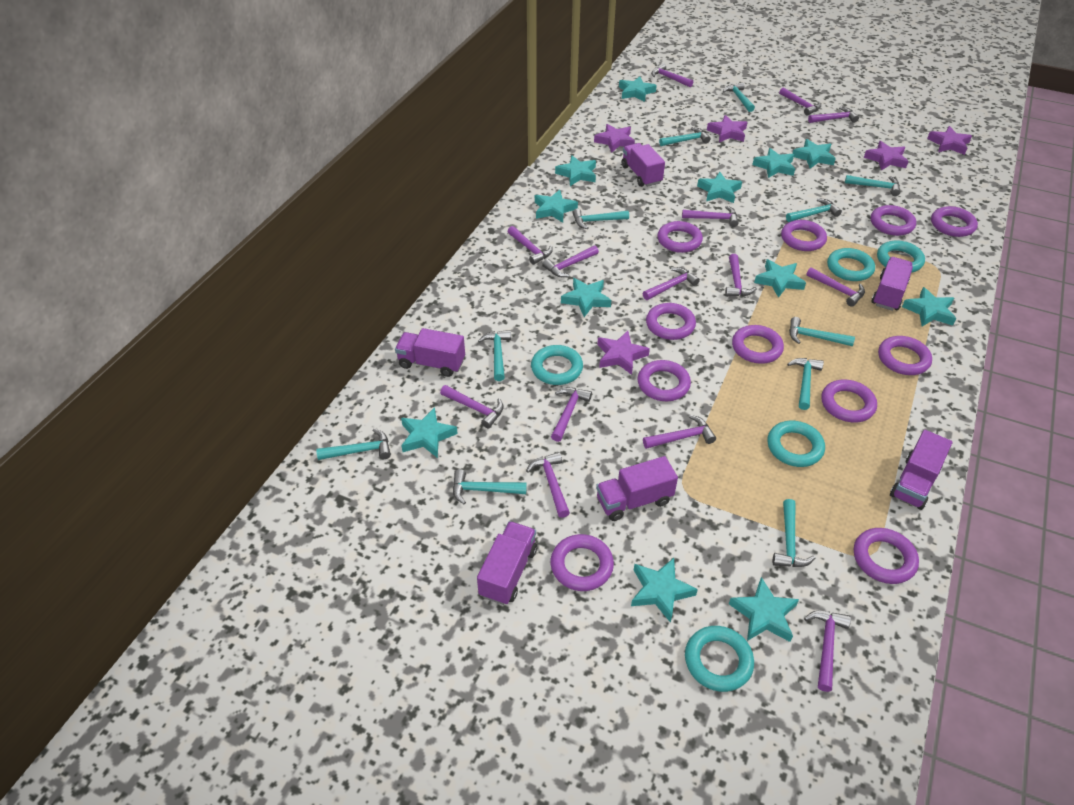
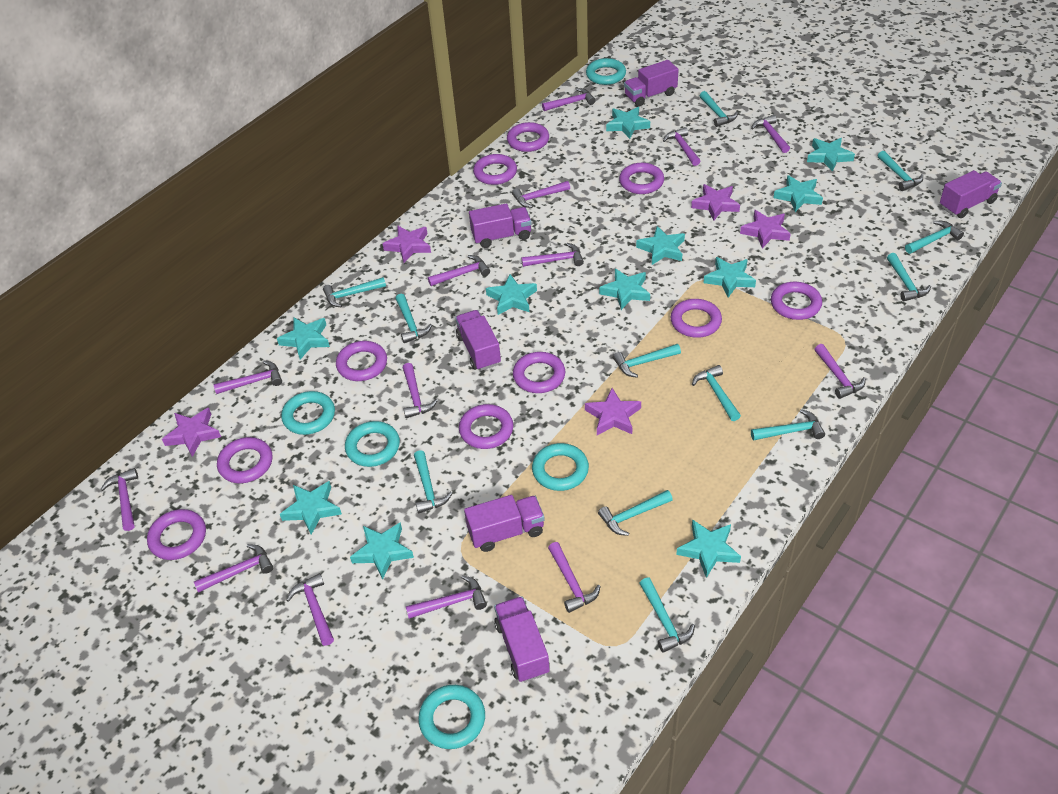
purple ring: [550,534,614,591] [638,360,691,401] [646,303,696,340] [658,221,703,253] [732,325,784,364] [781,220,827,251] [821,379,877,423] [854,528,919,584] [871,205,916,236] [878,336,932,375] [931,206,978,237] = 11 -> [147,509,206,560] [217,437,272,483] [336,341,387,381] [459,404,513,449] [473,154,517,185] [507,122,549,152] [513,352,565,393] [619,163,664,194] [671,299,722,338] [771,282,822,320] = 10
turquoise hammer: [316,429,391,460] [453,469,527,504] [478,330,511,381] [572,209,629,229] [659,127,710,146] [723,83,755,112] [772,499,815,567] [786,198,842,222] [787,358,824,410] [789,317,855,346] [845,175,900,196] = 11 -> [323,277,386,307] [396,294,432,343] [414,450,452,513] [598,490,673,536] [613,344,681,378] [639,578,695,653] [692,365,741,421] [700,91,738,127] [751,409,825,441] [878,151,923,191] [887,253,931,301] [905,221,964,254] = 12
turquoise star: [401,407,458,458] [535,190,578,223] [555,155,596,186] [561,278,611,317] [619,76,657,102] [631,558,698,623] [697,172,742,203] [729,577,799,642] [752,148,795,178] [754,259,806,298] [792,139,836,168] [902,287,956,326] = 12 -> [277,318,330,360] [280,481,342,535] [350,522,414,580] [486,274,537,315] [599,269,650,310] [606,107,650,139] [636,226,685,265] [676,519,741,578] [704,257,756,298] [773,175,823,212] [807,138,855,172] = 11

